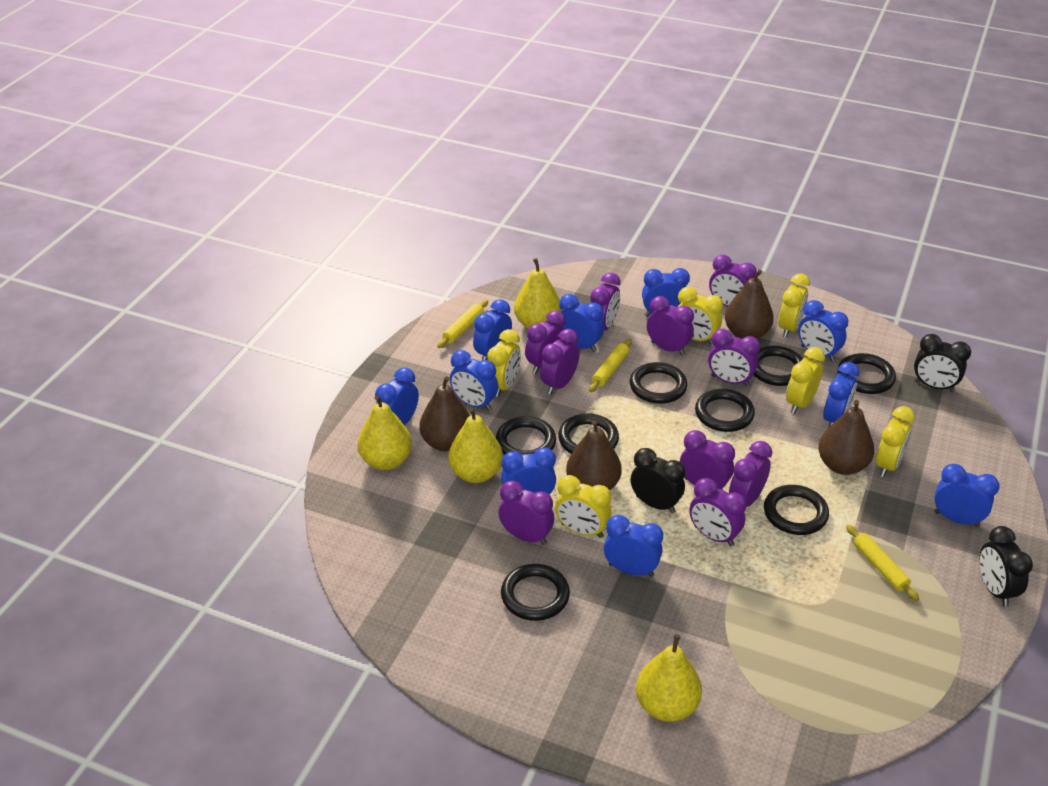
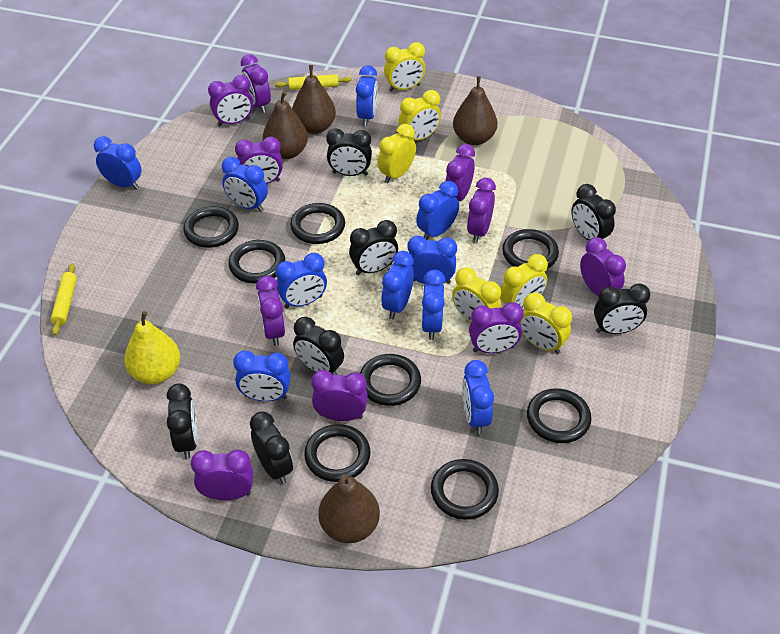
black clock: [630,448,685,513] [914,334,971,392] [979,526,1033,607] = 3 -> [167,383,198,459] [250,412,293,484] [293,317,344,375] [326,128,372,176] [349,220,398,275] [571,184,616,240] [594,283,650,334] = 7
yellow pear: [358,395,412,470] [448,408,503,483] [514,258,562,328] [636,634,702,722] = 4 -> [124,311,180,384] = 1
yellow rolling pin: [437,300,488,348] [589,338,632,392] [846,525,919,601] = 3 -> [51,263,77,335] [275,74,352,90] = 2

